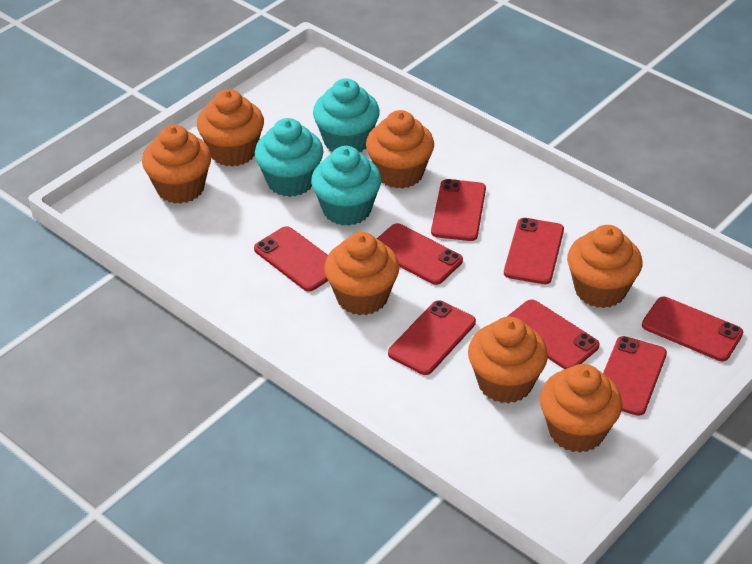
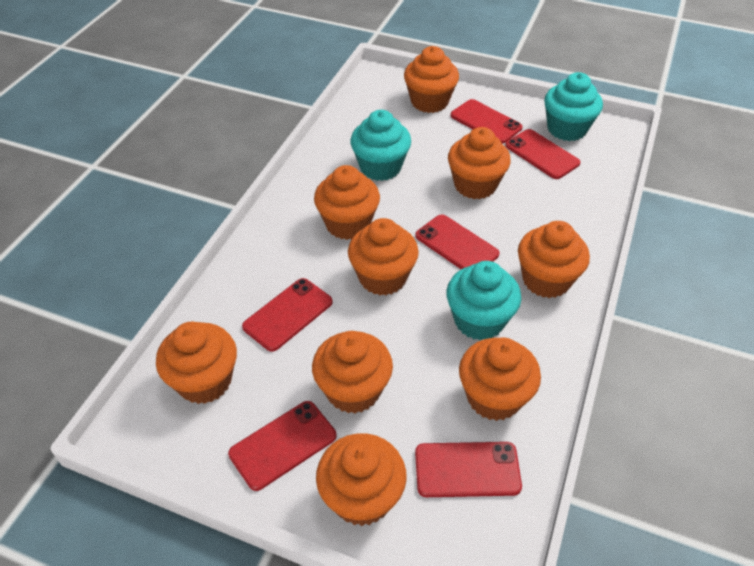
orange cupcake: [142,125,211,204] [197,89,264,167] [324,232,399,315] [366,110,434,189] [468,317,548,404] [540,364,623,453] [567,225,642,308] = 7 -> [156,322,237,404] [312,331,393,413] [314,165,380,240] [316,433,407,526] [348,218,419,295] [404,46,459,113] [448,127,511,199] [459,338,541,421] [518,221,590,298] = 9
red phone: [254,226,328,292] [377,223,463,285] [388,300,476,375] [431,179,486,241] [504,218,564,284] [507,299,600,369] [603,336,667,416] [642,297,743,361] = 8 -> [228,401,336,491] [242,278,333,352] [415,214,500,269] [415,442,522,497] [451,99,522,144] [505,129,581,179] = 6

